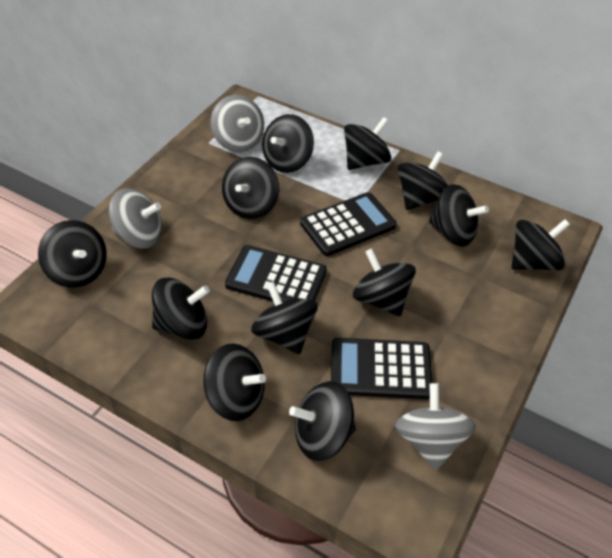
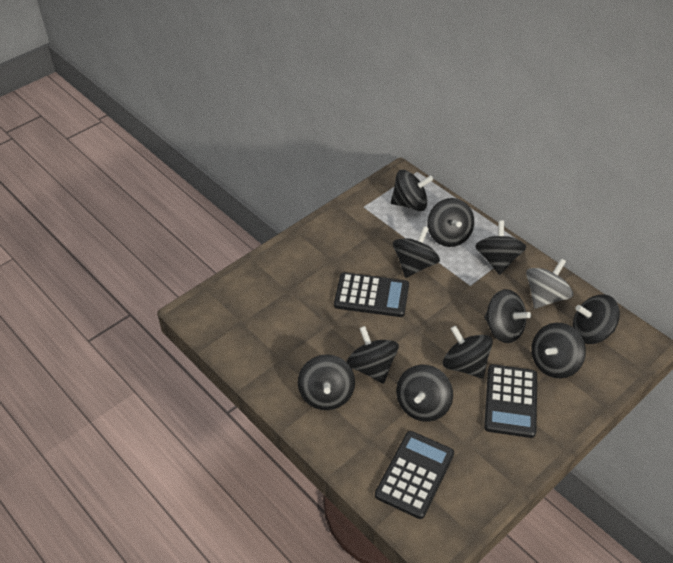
black spinning top: [38,220,107,288] [152,278,210,340] [203,343,266,421] [222,157,279,219] [251,281,318,354] [262,114,314,173] [289,381,356,461] [344,117,391,170] [353,248,416,316] [398,152,448,210] [429,184,489,247] [511,219,570,271] = 12 -> [298,354,355,410] [347,326,399,384] [391,170,433,211] [393,226,440,278] [396,365,453,422] [427,198,474,247] [443,326,493,378] [475,220,526,275] [484,289,531,343] [531,323,586,378] [573,295,620,344] = 11
grey spinning top: [109,188,162,249] [211,95,264,152] [395,383,476,470] = 3 -> [526,258,573,309] = 1

